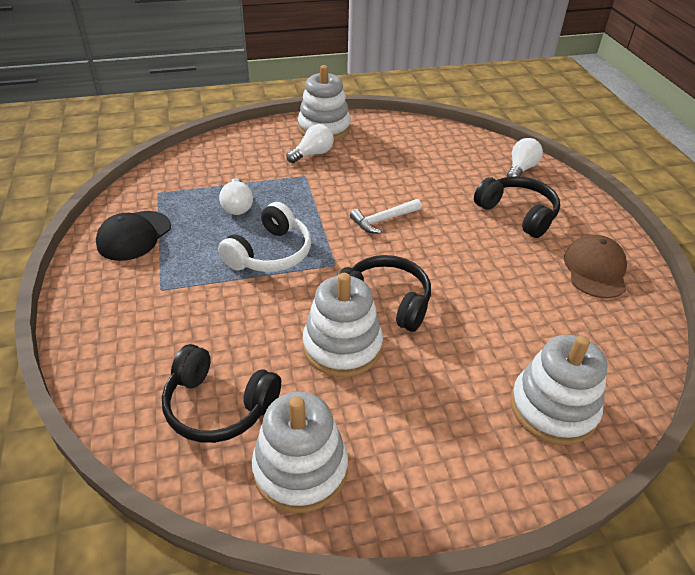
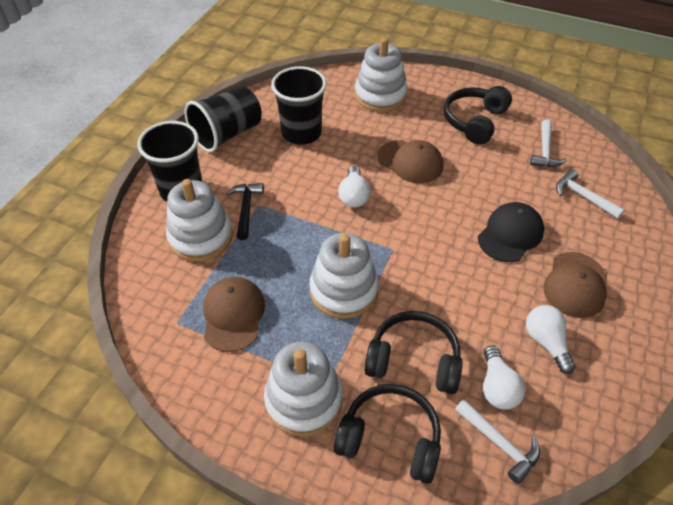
black cup: none = 0 -> [137,121,202,202] [184,86,261,152] [271,66,327,145] = 3
black hammer: none = 0 -> [226,183,264,240] = 1
brown cap: [564,235,627,298] = 1 -> [203,277,265,352] [377,140,443,183] [544,252,607,318] = 3
white hammer: [350,199,422,234] = 1 -> [455,399,540,484] [530,120,567,167] [556,169,625,219] = 3
white headphones: [218,202,311,272] = 1 -> none = 0

